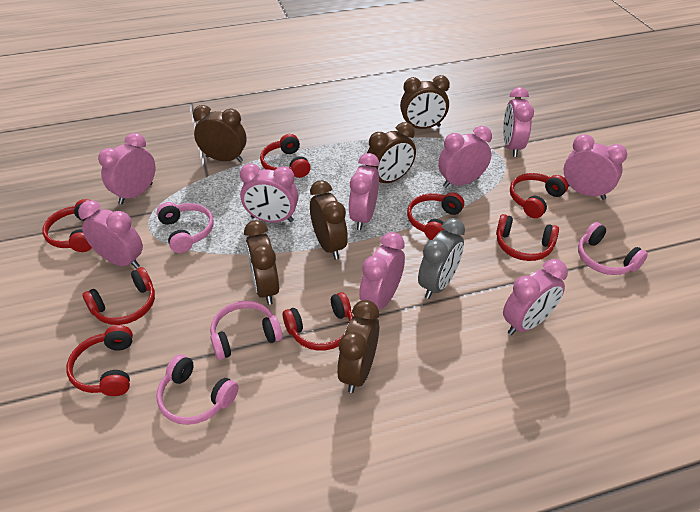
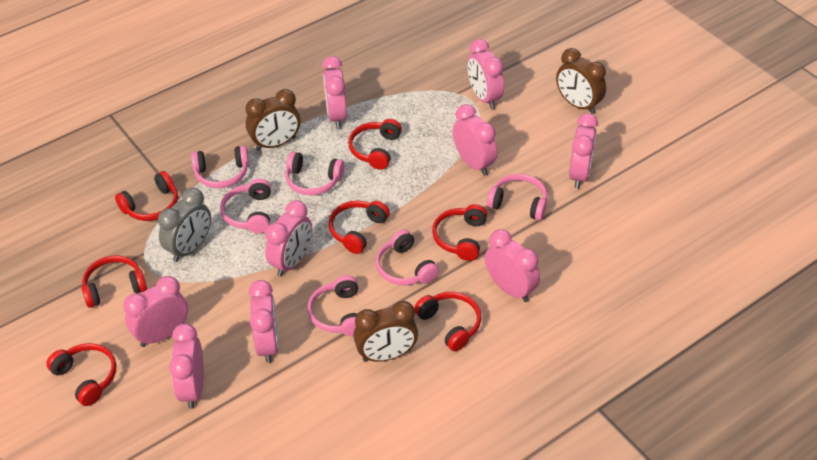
brown clock: [193,105,247,162] [244,220,279,305] [310,180,348,260] [337,300,379,393] [365,122,416,183] [400,75,450,129] = 6 -> [245,89,300,151] [353,301,418,362] [556,48,606,114] = 3
pink headphones: [156,354,238,425] [157,202,214,253] [210,301,283,360] [578,222,648,275] = 4 -> [191,146,249,188] [220,178,271,234] [285,151,345,195] [308,275,358,336] [376,230,439,285] [487,174,548,220] = 6
red headphones: [42,199,92,252] [66,325,133,396] [82,267,155,325] [260,134,311,178] [283,292,353,351] [407,192,464,240] [496,214,559,261] [510,173,568,218] = 8 -> [46,343,116,406] [82,256,147,308] [115,171,178,221] [328,200,390,254] [348,119,402,170] [414,292,481,351] [432,204,487,261] = 7

